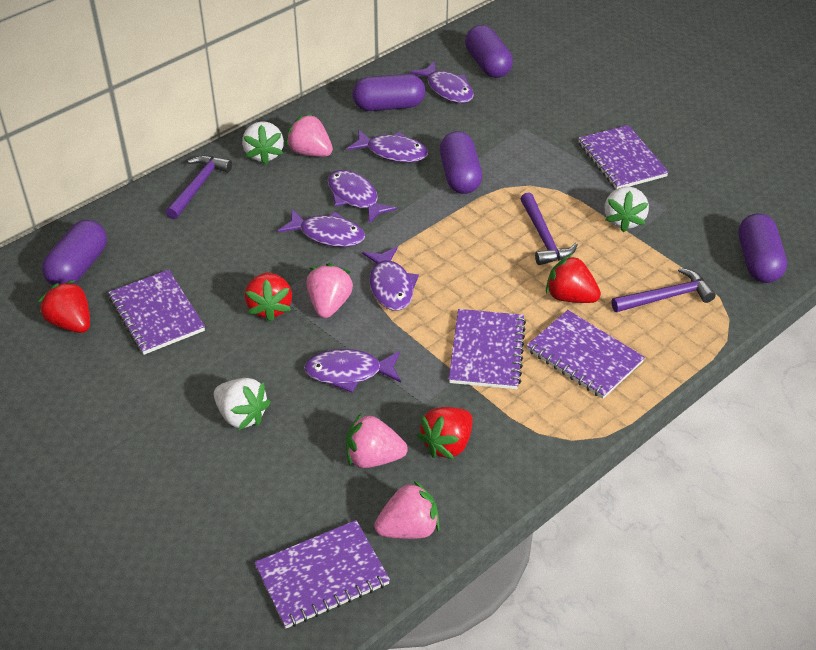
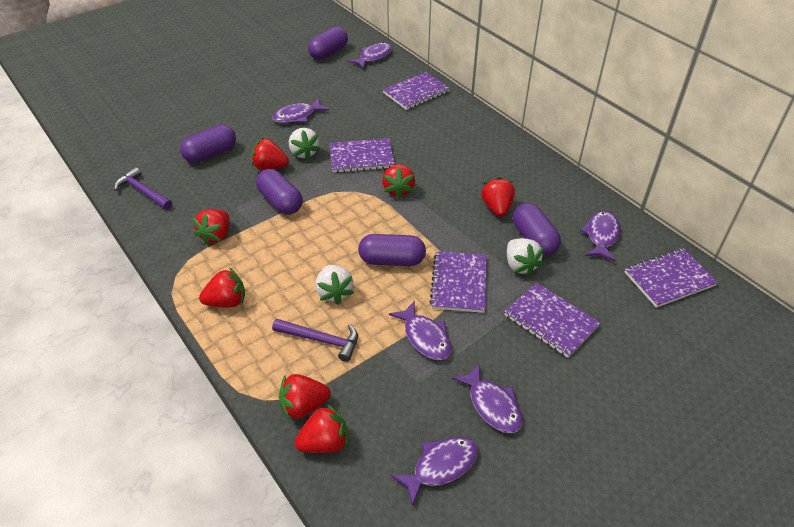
pink strawberry: [286,114,333,157] [306,263,353,318] [346,413,408,468] [374,480,440,539] = 4 -> none = 0
purple hammer: [166,155,232,219] [520,193,578,265] [611,268,716,312] = 3 -> [114,167,172,210] [272,319,358,362] = 2
red strawberry: [38,280,90,333] [245,272,292,322] [417,407,473,460] [546,254,601,303] = 4 -> [192,209,230,245] [199,268,245,308] [251,138,289,170] [279,374,331,420] [295,404,348,453] [382,164,415,199] [481,177,515,217] = 7

